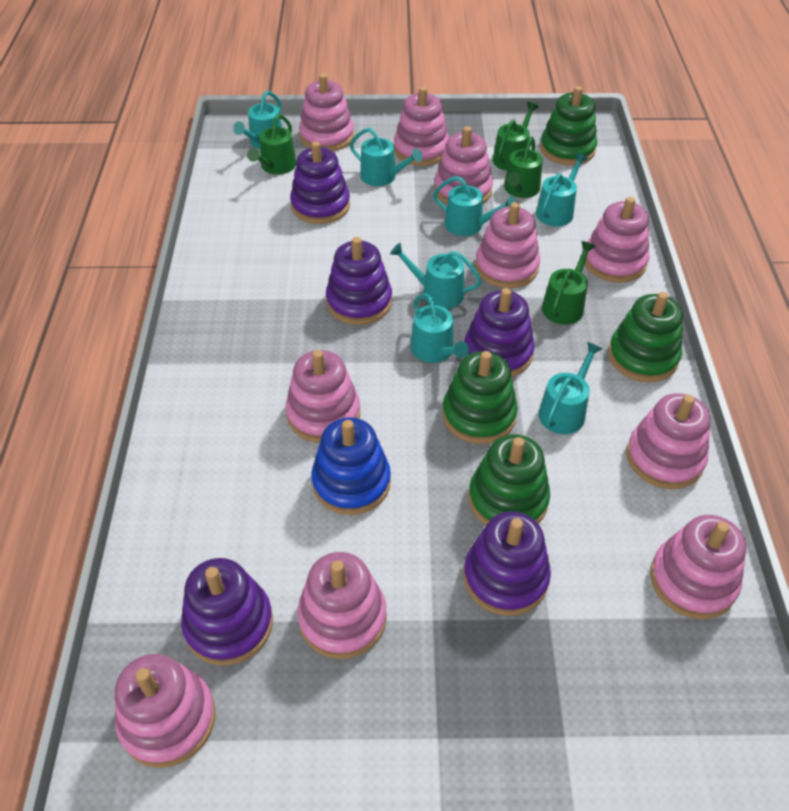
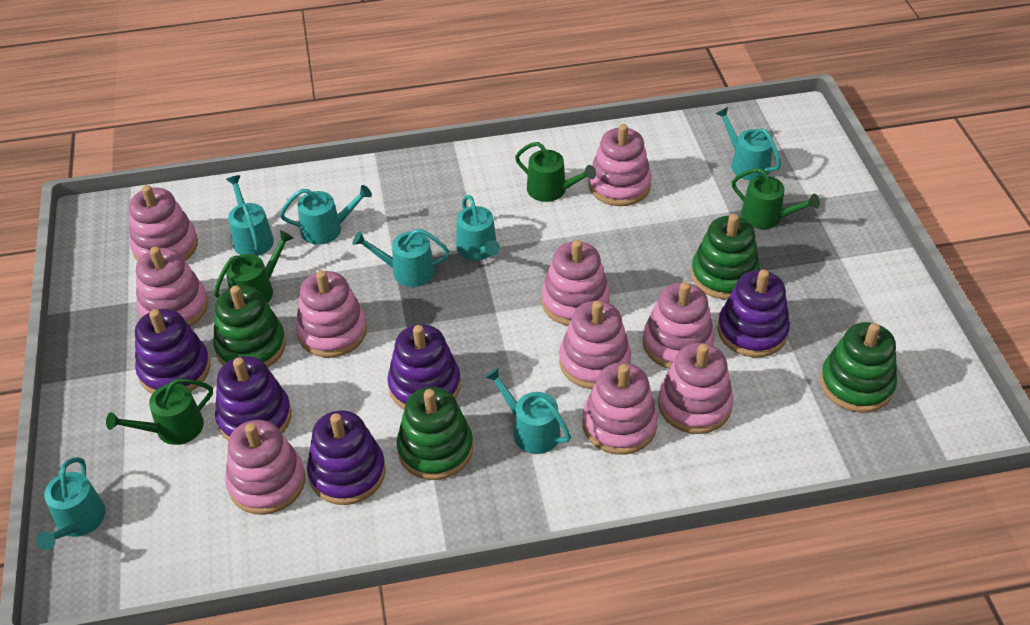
blue stacking toy: [311,417,391,515] = 1 -> none = 0

